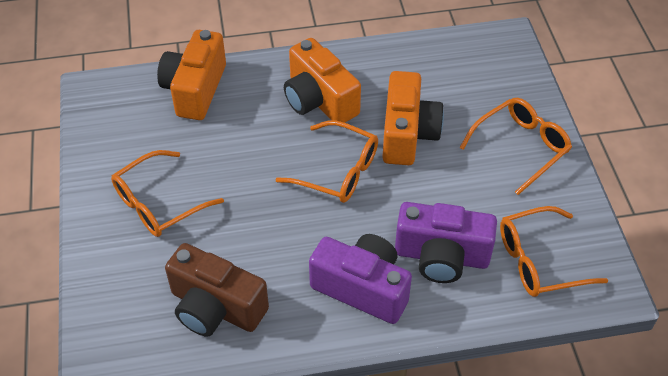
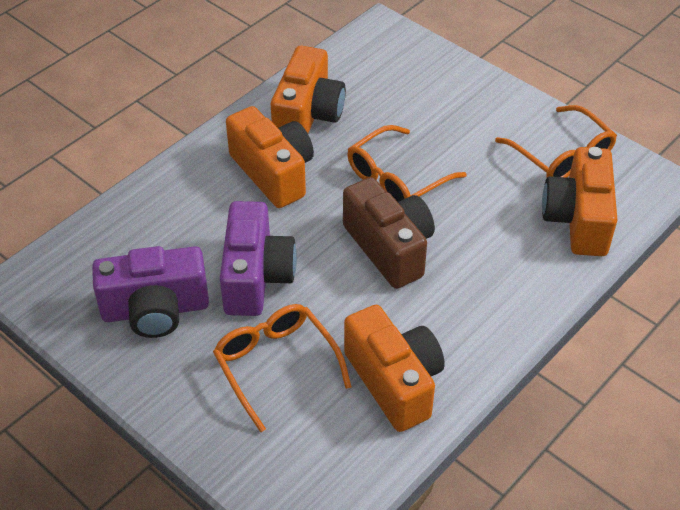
orange camera: [157,30,226,120] [284,38,361,123] [382,71,444,165] = 3 -> [226,106,314,208] [271,46,346,133] [344,305,445,432] [542,147,617,256] = 4
orange glasses: [111,150,224,237] [275,120,378,203] [459,98,572,195] [500,206,608,297] = 4 -> [213,304,352,432] [347,125,467,202] [495,105,617,178] = 3

